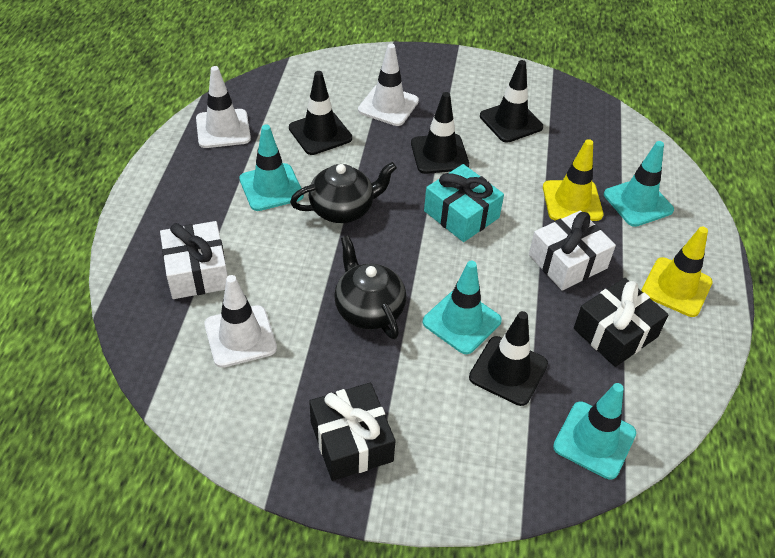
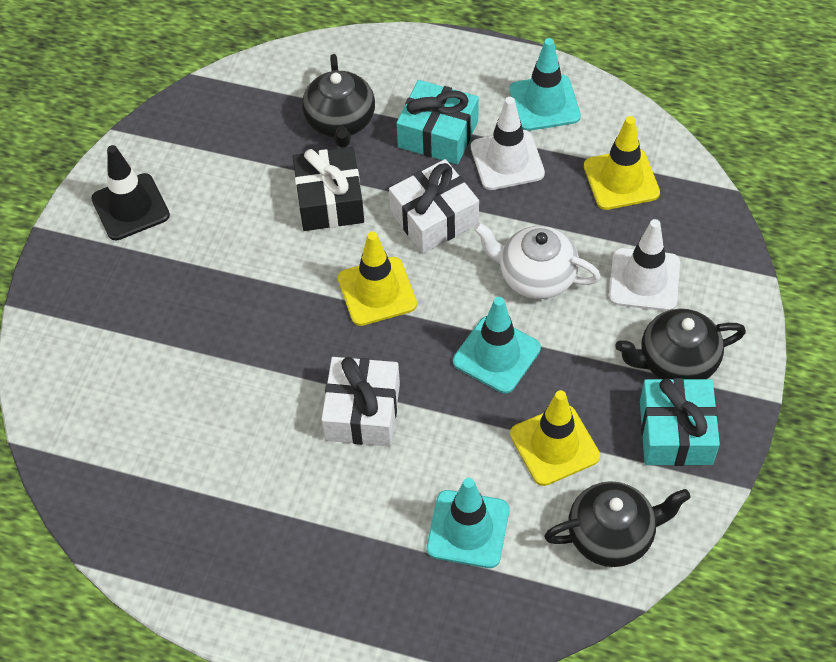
black gift: [309,383,395,481] [574,278,669,367] = 2 -> [293,147,364,231] = 1
black teapot: [290,162,397,223] [334,235,406,339] = 2 -> [302,54,375,148] [544,481,691,567] [615,309,746,379] = 3
black traffic cone: [289,71,352,155] [411,92,469,174] [469,311,548,406] [480,60,543,143] = 4 -> [91,145,170,241] = 1
turquoise gift: [424,164,504,242] = 1 -> [396,80,479,165] [640,378,720,466] = 2
turquoise traffic cone: [239,125,304,211] [423,261,502,354] [553,383,636,479] [604,141,674,227] = 4 -> [427,478,509,568] [453,297,541,394] [509,38,581,131] = 3
white teapot: none = 0 -> [474,223,601,299] = 1
white traffic cone: [196,66,251,148] [204,275,277,368] [358,44,419,126] = 3 -> [471,97,545,190] [609,219,680,311] = 2
yellow traffic cone: [543,139,603,221] [641,226,713,317] = 2 -> [338,232,417,326] [510,390,600,486] [584,116,660,210] = 3

